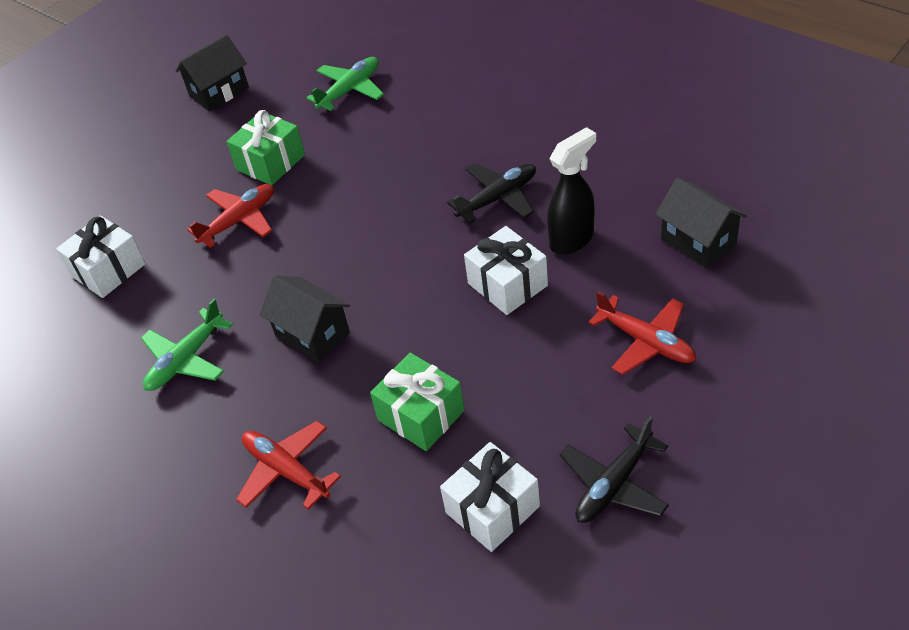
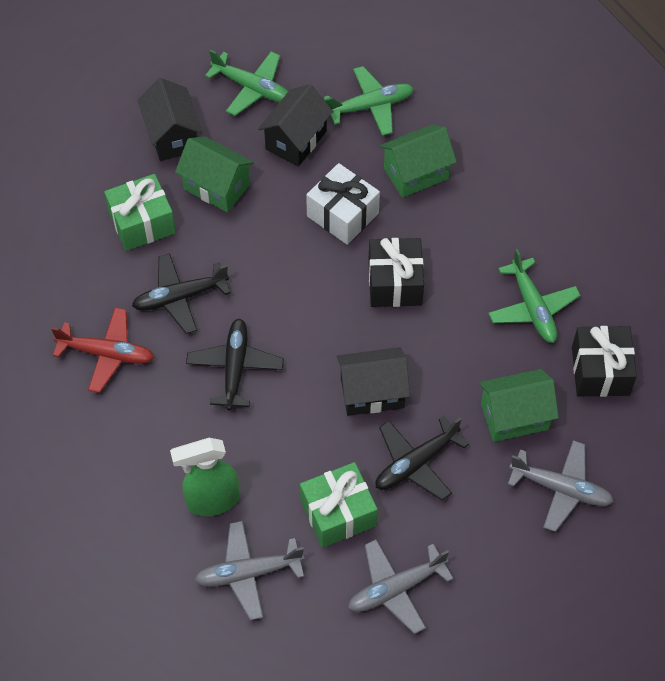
black gift: none = 0 -> [368,238,424,307] [572,326,637,397] = 2
black plane: [447,164,536,223] [559,416,669,523] = 2 -> [132,253,231,334] [186,318,284,411] [375,416,469,501] = 3
black spray bottle: [547,127,596,255] = 1 -> none = 0
green house: none = 0 -> [175,136,254,212] [380,125,457,198] [479,369,559,442] = 3
green plane: [141,299,233,391] [306,57,384,111] = 2 -> [205,50,288,116] [323,66,414,136] [488,249,581,343] = 3
green spray bottle: none = 0 -> [170,438,239,516] = 1
grey plane: none = 0 -> [195,521,304,620] [348,539,454,634] [508,440,614,532] = 3
red plane: [187,184,274,248] [236,421,341,510] [588,291,696,375] = 3 -> [51,307,154,393] = 1
white gift: [56,215,146,298] [440,442,540,552] [464,226,548,315] = 3 -> [306,163,380,245] = 1

